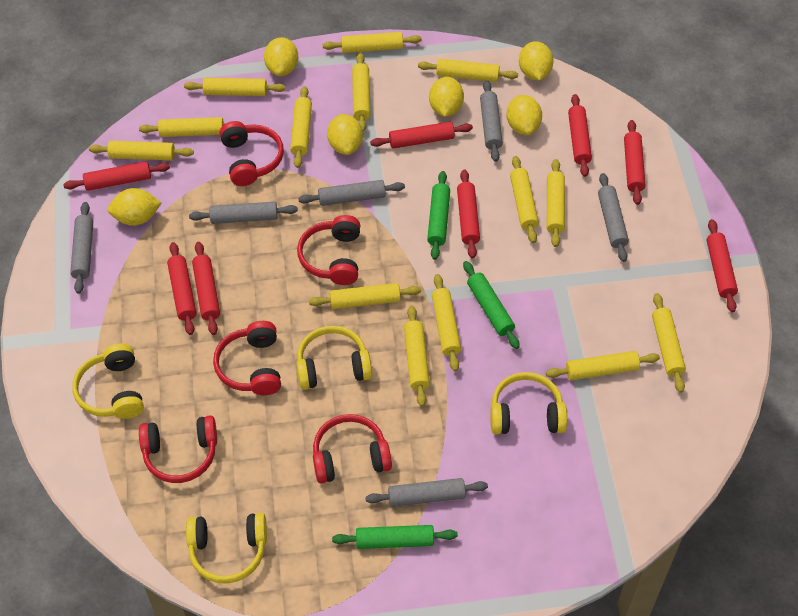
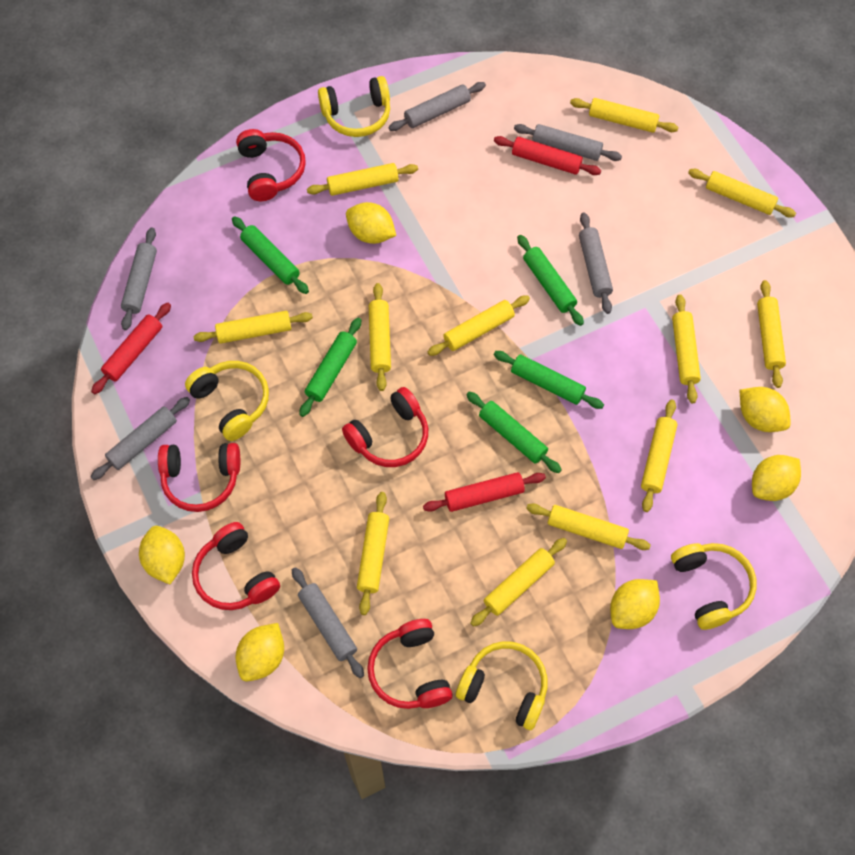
green rolling pin: [332,525,458,549] [427,171,450,260] [463,261,520,349] = 3 -> [232,216,309,294] [299,318,361,417] [466,392,562,473] [494,351,604,409] [517,235,584,326] = 5
red rolling pin: [63,161,170,191] [167,242,197,335] [192,242,220,335] [370,122,473,149] [457,170,480,259] [568,94,592,177] [624,120,645,205] [706,219,738,313] = 8 -> [91,303,171,394] [423,472,546,512] [494,136,601,175] = 3
yellow rolling pin: [89,141,194,160] [139,117,242,137] [184,78,286,96] [290,86,312,168] [309,283,421,309] [323,32,422,53] [352,53,371,132] [404,306,430,407] [418,59,518,82] [432,274,461,371] [510,156,539,243] [546,351,660,380] [547,159,565,247] [652,293,686,393] = 14 -> [193,311,313,344] [307,163,418,196] [357,492,389,615] [369,283,391,391] [428,295,530,356] [470,538,567,627] [526,503,651,550] [570,98,678,133] [641,400,677,512] [672,295,701,403] [688,169,796,218] [757,280,786,388] = 12

